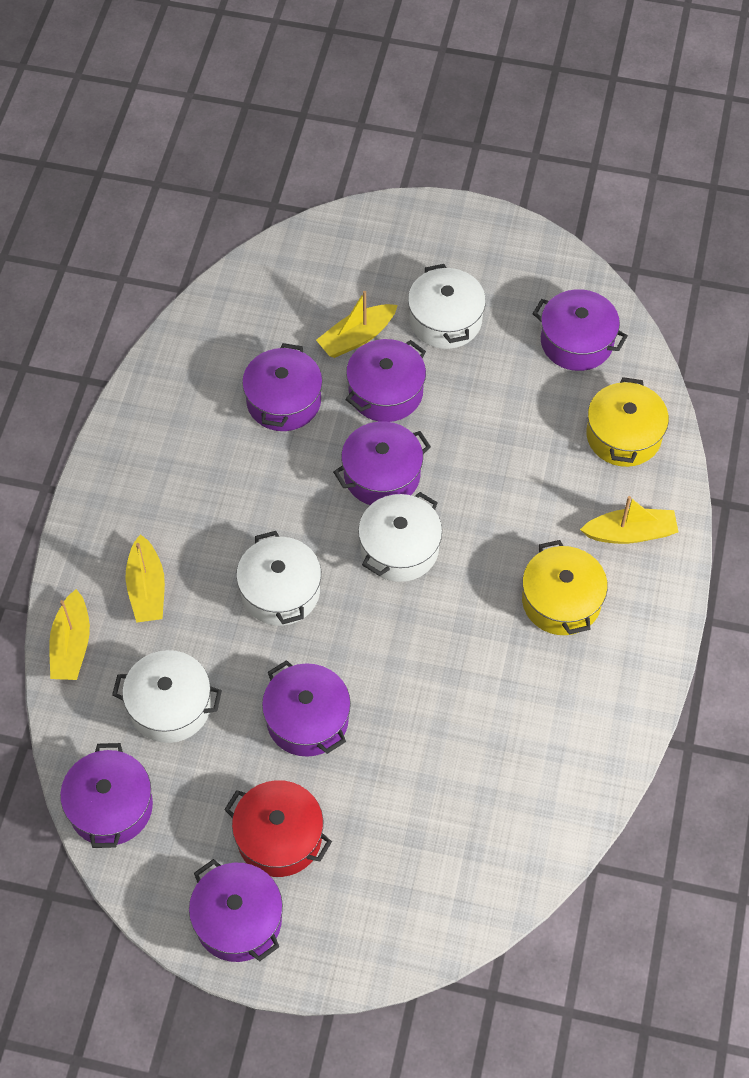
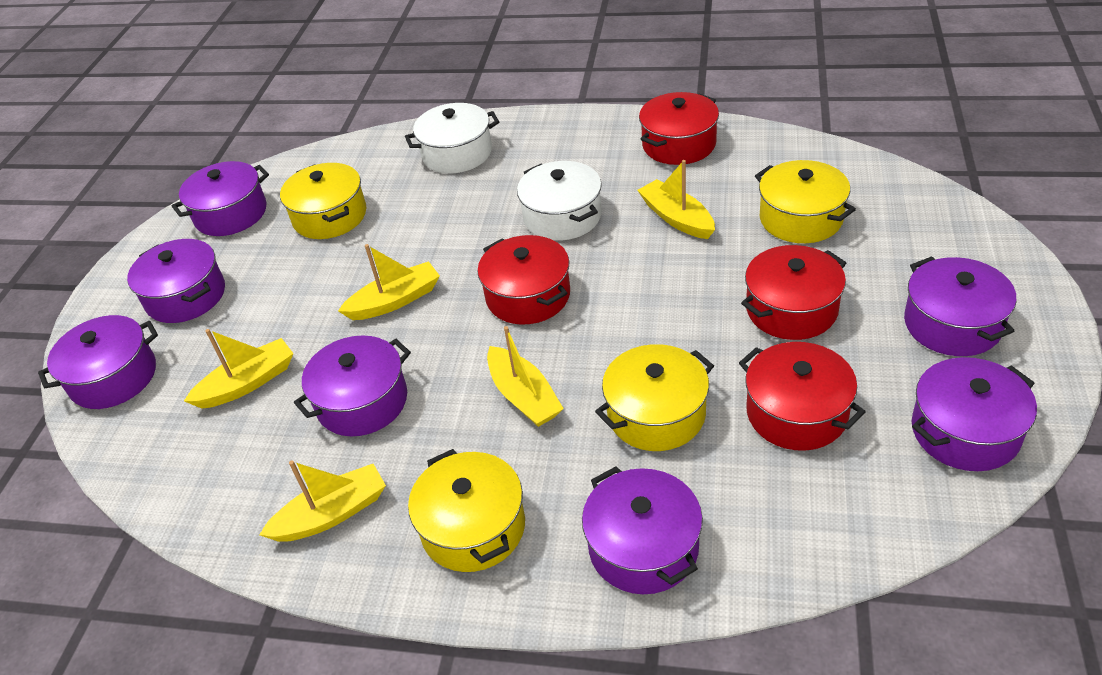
red pot: [224,780,332,877] = 1 -> [477,235,570,325] [639,92,719,165] [739,342,866,451] [741,245,846,340] = 4
white pot: [112,650,222,743] [236,531,321,626] [358,492,442,582] [408,264,486,349] = 4 -> [405,103,499,173] [517,161,602,241] = 2
yellow boat: [49,589,90,680] [126,534,165,623] [316,291,398,358] [580,496,679,544] = 4 -> [184,329,294,409] [259,460,386,542] [338,244,440,320] [487,326,564,427] [638,160,715,239] = 5
yellow pot: [522,540,608,635] [586,377,669,467] = 2 -> [280,163,366,239] [408,449,525,572] [595,344,714,451] [755,160,856,243] = 4

